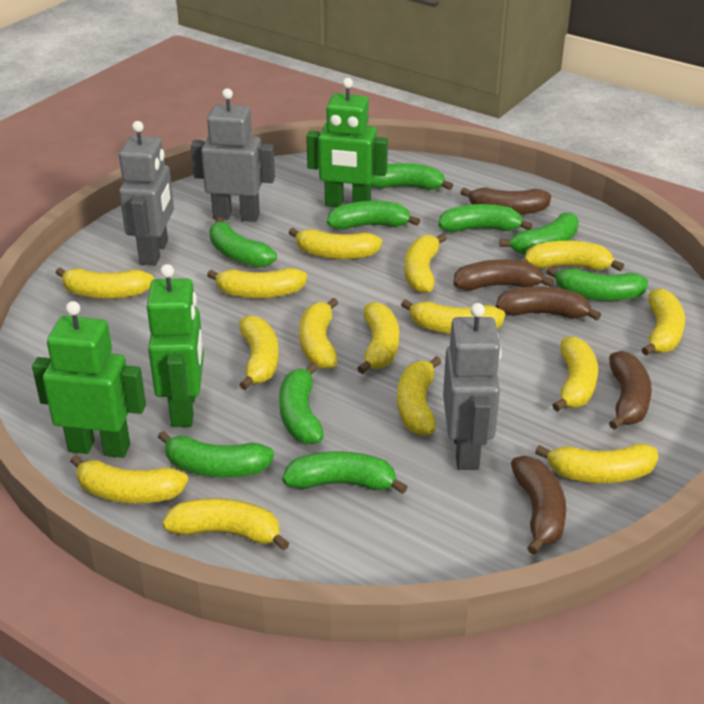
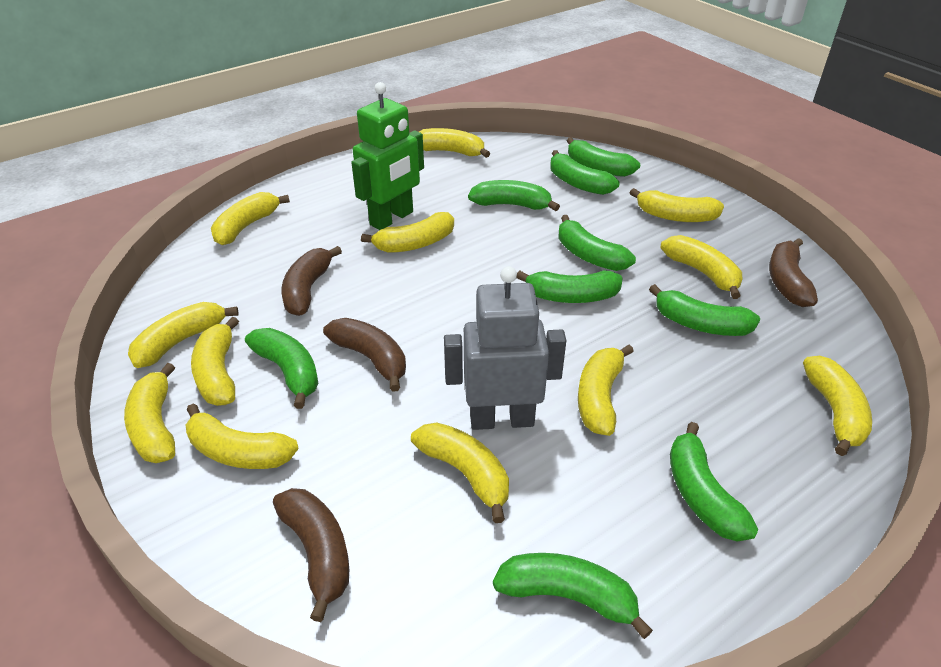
brown banana: [453,259,554,291] [460,187,551,215] [496,286,601,320] [511,456,566,554] [609,351,652,430] = 5 -> [273,488,349,622] [281,246,342,316] [323,318,406,392] [769,238,818,307] = 4
green robot: [32,301,146,458] [147,264,204,427] [306,78,388,207] = 3 -> [351,82,424,230] = 1
grey robot: [119,121,174,266] [191,88,275,222] [443,303,502,470] = 3 -> [444,266,566,430] = 1
yellow banana: [56,268,154,299] [70,455,188,503] [162,498,290,551] [207,268,307,298] [239,315,279,390] [289,228,382,259] [299,298,338,369] [357,302,399,374] [397,356,441,436] [401,299,505,334] [404,234,447,294] [524,241,624,271] [535,444,658,483] [552,336,598,412] [641,288,685,356] = 15 -> [124,363,175,463] [128,302,239,368] [186,403,299,469] [191,317,239,406] [211,192,290,245] [361,212,454,253] [411,423,509,523] [419,128,490,158] [578,345,634,436] [630,188,724,222] [661,235,742,299] [803,356,872,456] = 12

